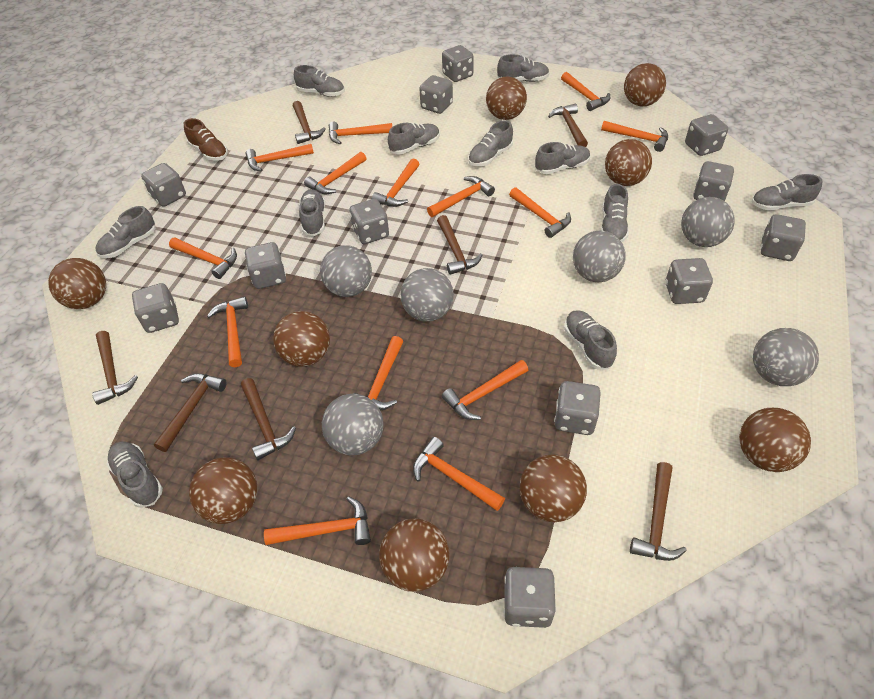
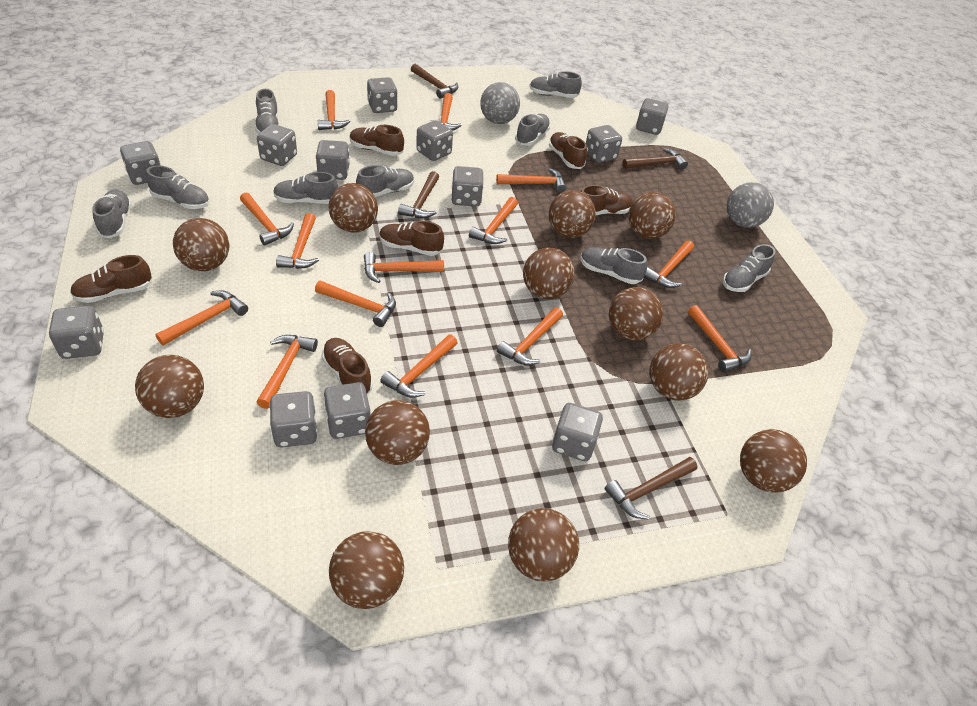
brown ball: [48,258,106,309] [189,457,257,524] [273,311,330,367] [379,518,449,592] [486,76,527,120] [520,455,587,522] [605,139,652,186] [624,63,666,106] [739,408,811,472] = 9 -> [135,355,204,418] [173,218,229,271] [328,183,378,233] [329,531,404,609] [365,400,430,465] [508,508,579,582] [523,247,575,299] [549,190,596,238] [609,287,663,341] [628,192,676,239] [649,343,708,401] [740,429,807,493] = 12
brown hammer: [92,331,138,405] [154,374,227,452] [241,378,296,460] [293,101,326,144] [437,215,482,275] [548,104,588,147] [630,462,687,561] = 7 -> [398,171,439,218] [411,64,458,99] [604,457,697,520] [623,148,688,170] = 4
brown shoe: [184,118,228,161] = 1 -> [70,255,152,303] [321,338,373,394] [350,125,404,156] [379,221,444,256] [549,132,587,169] [580,185,633,215] = 6
grey ball: [320,245,372,297] [322,394,384,455] [400,268,454,321] [573,230,626,282] [681,197,735,247] [753,328,819,386] = 6 -> [480,82,520,124] [727,182,774,228] = 2
grey shoe: [95,206,156,258] [107,441,163,508] [294,65,344,97] [299,189,325,236] [388,123,440,154] [468,120,513,166] [497,54,549,82] [535,142,590,174] [564,310,617,370] [601,184,629,242] [752,174,822,211] = 11 -> [92,190,132,238] [146,165,210,209] [255,89,280,134] [273,172,338,204] [356,165,414,197] [515,114,550,146] [529,71,582,98] [581,247,647,284] [723,244,775,292] = 9

